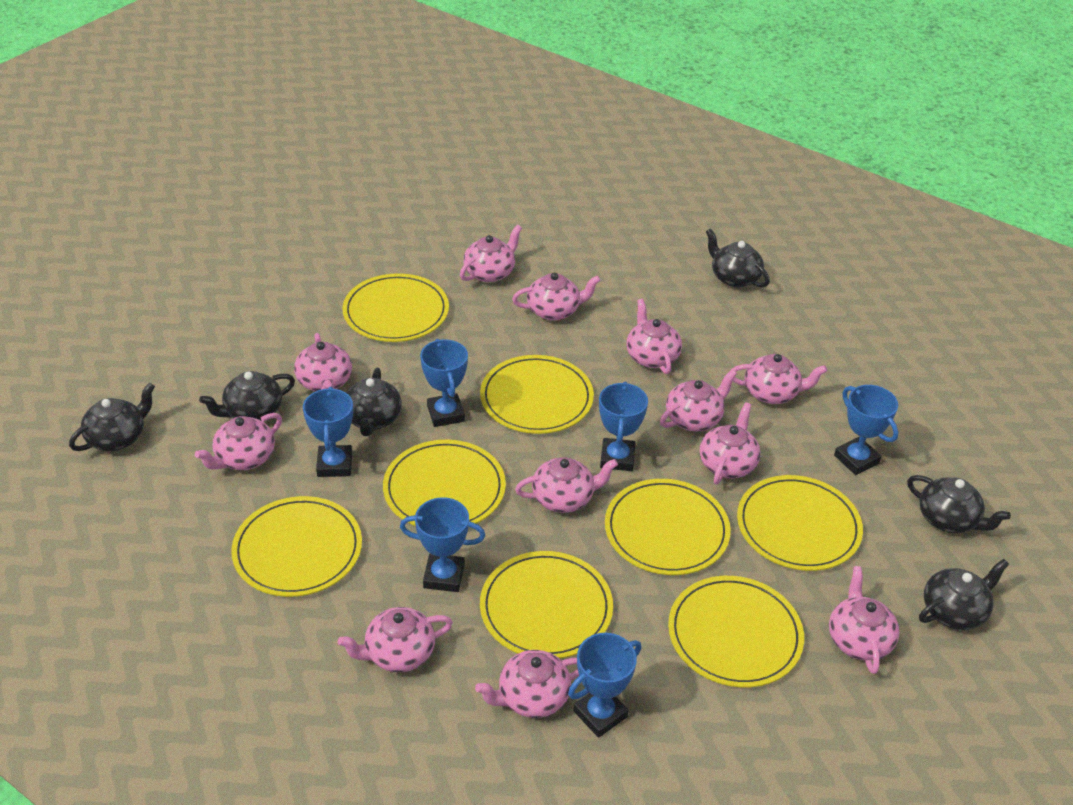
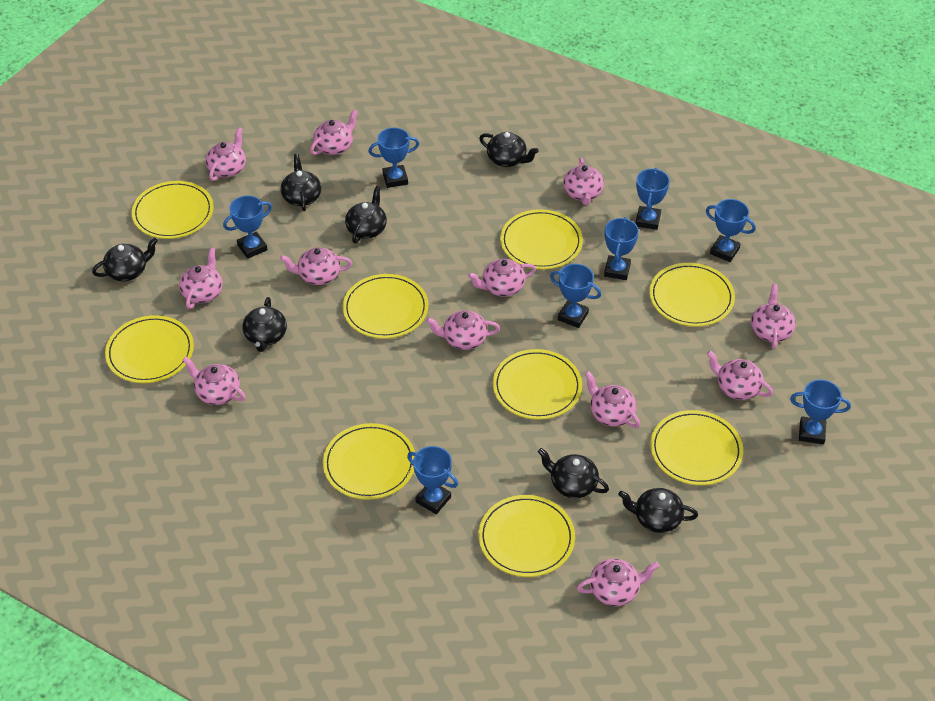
black teapot: [69,382,155,451] [199,371,295,420] [346,368,402,436] [706,229,770,288] [907,475,1011,533] [919,559,1009,630] = 6 -> [92,238,158,281] [242,297,287,352] [281,154,321,211] [345,186,387,243] [479,132,539,167] [538,448,609,498] [618,488,698,533] = 7
blue trophy: [303,387,353,477] [400,497,485,592] [420,339,468,427] [568,633,641,738] [599,381,648,471] [834,385,898,475] = 6 -> [223,196,272,259] [368,128,419,188] [407,446,458,514] [550,264,601,328] [604,217,639,280] [636,168,670,230] [706,199,756,262] [790,379,851,444] = 8
yellow plate: [231,496,362,597] [342,273,449,342] [383,440,506,526] [480,355,594,434] [480,551,613,659] [605,479,731,575] [668,576,804,687] [737,475,863,571] = 8 -> [105,315,194,383] [132,181,213,239] [323,423,415,500] [343,274,428,339] [478,495,575,577] [493,349,582,420] [500,209,583,270] [649,263,735,327] [650,410,743,485] = 9

